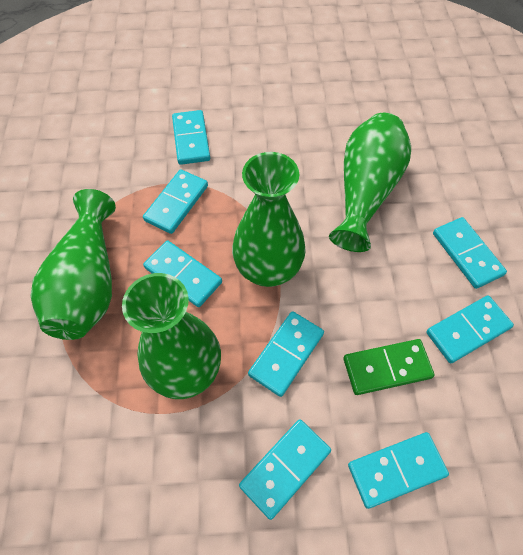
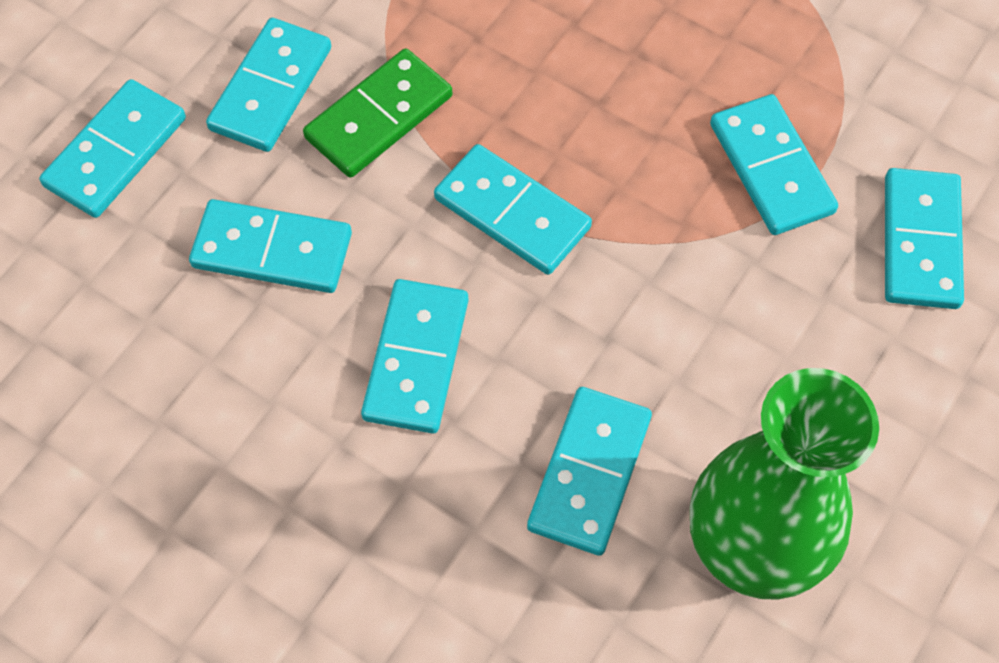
green vase: [30,189,116,340] [122,273,221,399] [232,152,306,287] [329,113,411,252] = 4 -> [690,368,879,600] = 1

